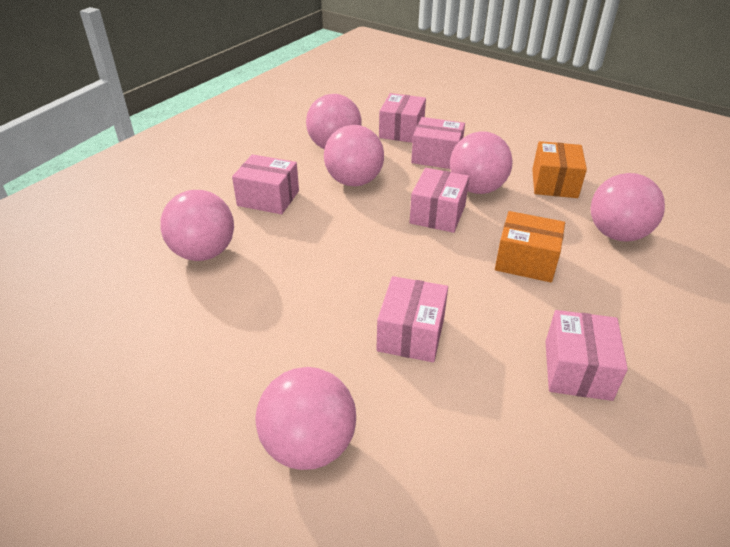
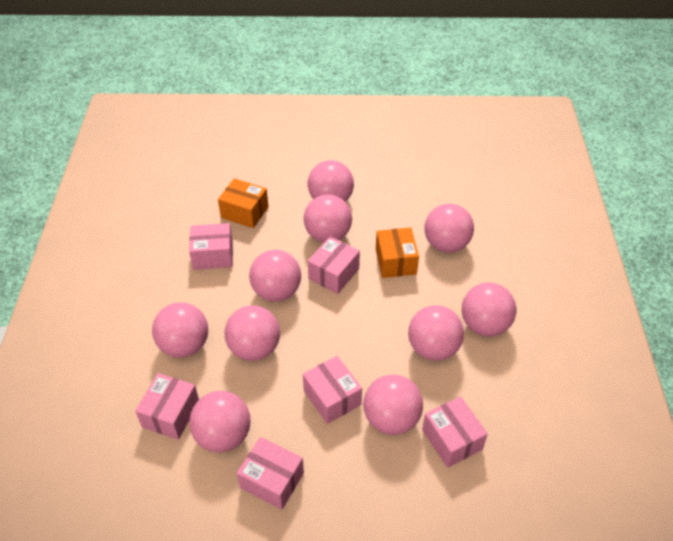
pink ball: [160,190,234,261] [256,367,356,470] [306,94,362,149] [324,125,384,186] [450,131,513,194] [590,173,665,242] = 6 -> [152,302,208,358] [189,391,251,453] [225,305,280,361] [249,250,301,302] [304,194,352,243] [308,160,354,202] [363,375,423,435] [408,305,464,361] [424,204,474,253] [462,283,517,337] = 10

